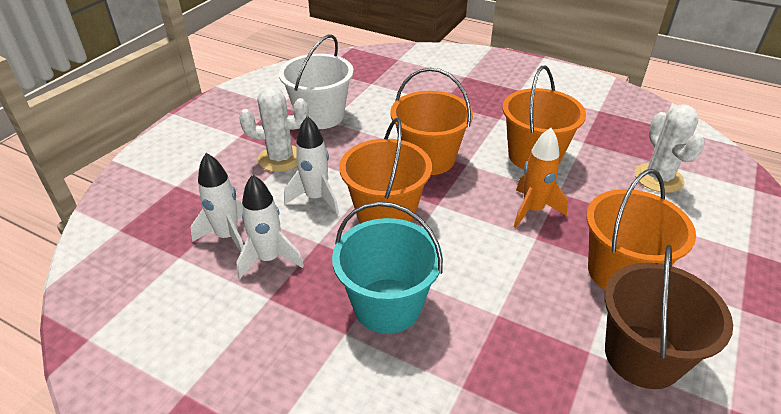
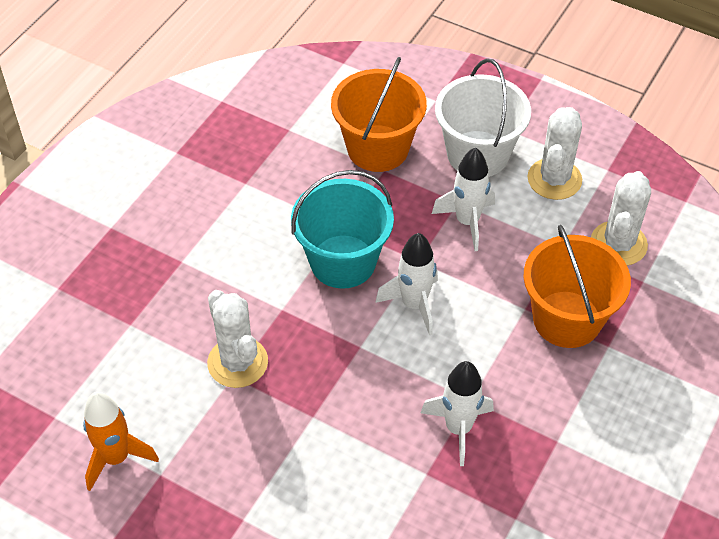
brown bucket: [604,245,733,389] = 1 -> none = 0
orange bucket: [339,118,432,224] [390,68,473,175] [502,66,586,169] [586,169,696,290] = 4 -> [331,57,427,172] [524,225,631,348] = 2
white cactus: [239,86,309,172] [635,104,705,193] = 2 -> [207,290,268,388] [527,107,582,200] [591,171,651,266] = 3

